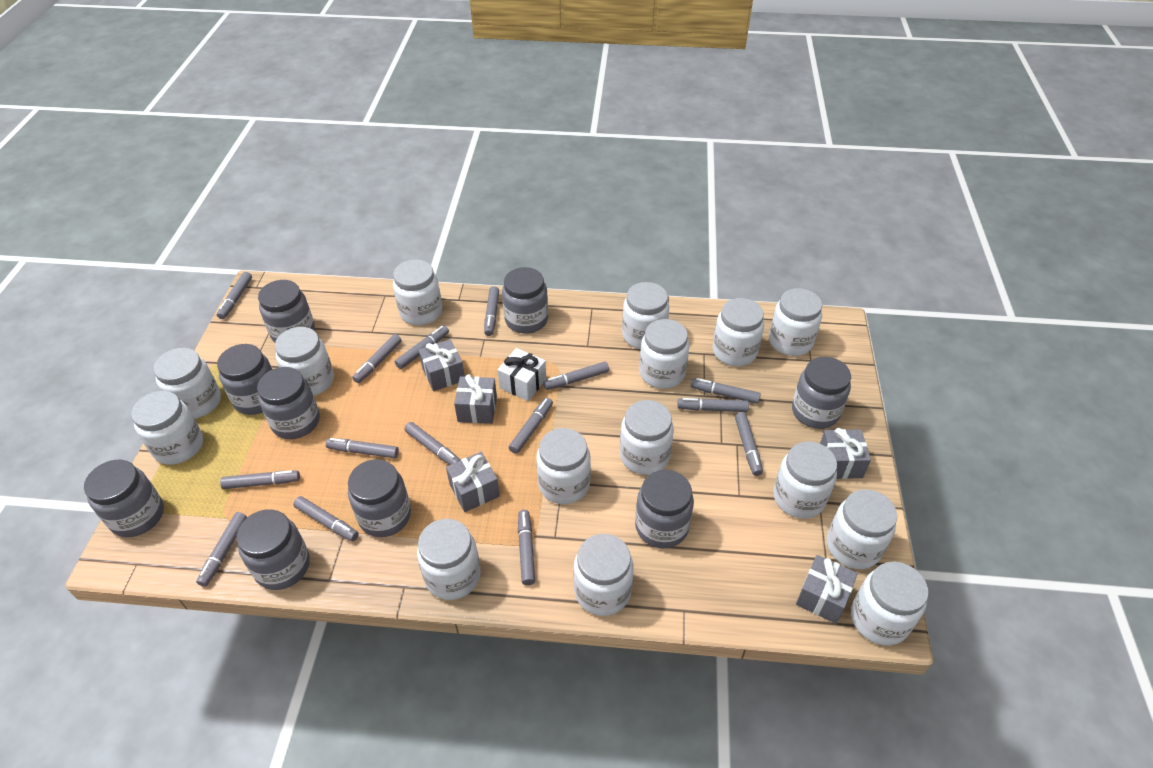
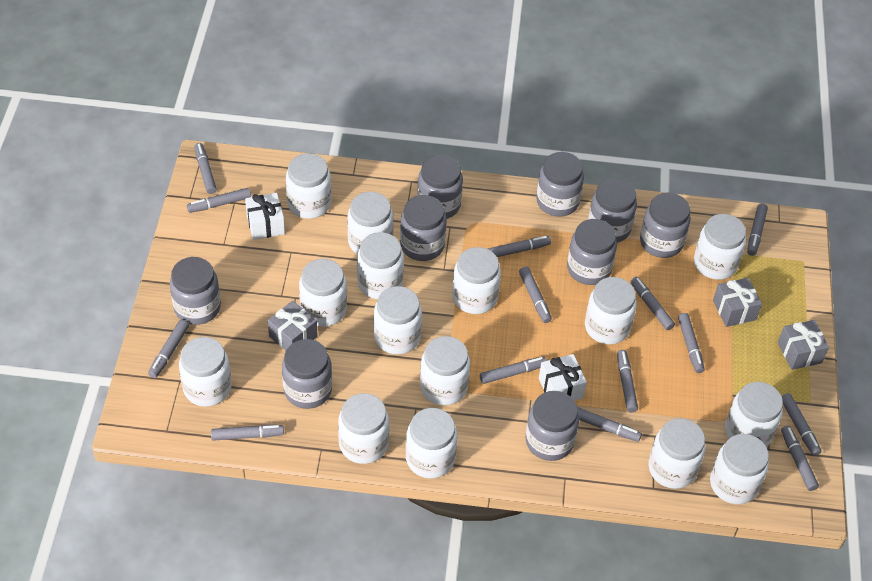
grey gift: [418,339,465,391] [446,452,500,512] [454,374,497,424] [796,555,858,624] [820,428,871,479] = 5 -> [268,301,318,350] [713,278,762,327] [778,320,829,370] = 3
grey marker: [196,512,247,587] [217,272,252,319] [220,470,300,489] [293,496,359,541] [326,438,399,458] [352,334,402,383] [395,326,449,369] [404,422,460,465] [484,286,499,336] [509,398,553,454] [518,510,535,585] [543,362,609,390] [677,398,749,412] [691,378,761,404] [735,412,763,476] = 15 -> [148,320,189,378] [187,188,251,213] [194,143,217,194] [211,425,284,441] [480,357,547,384] [488,236,551,257] [519,267,552,323] [577,407,642,442] [617,350,638,412] [630,277,675,330] [678,313,705,373] [747,203,768,256] [781,393,821,456] [781,426,819,491] = 14
white gift: [497,348,546,401] = 1 -> [245,193,285,240] [539,354,587,400] = 2

